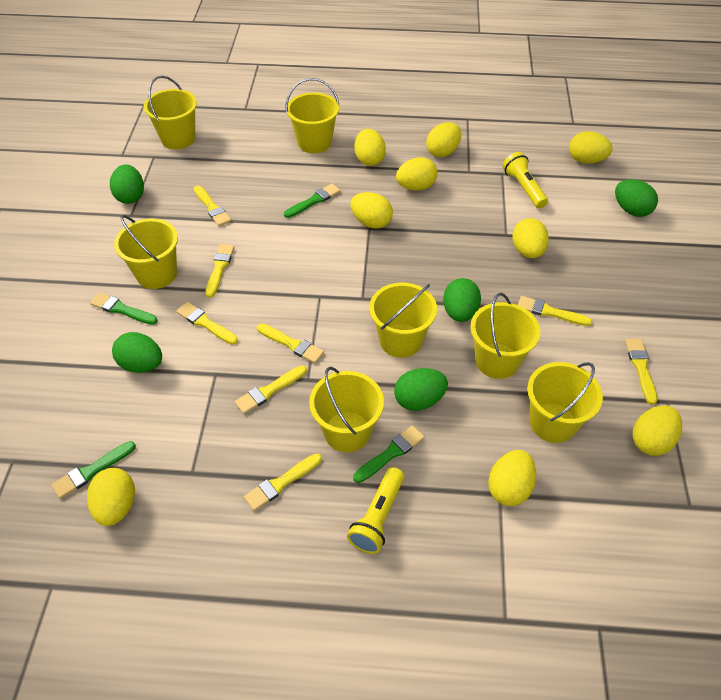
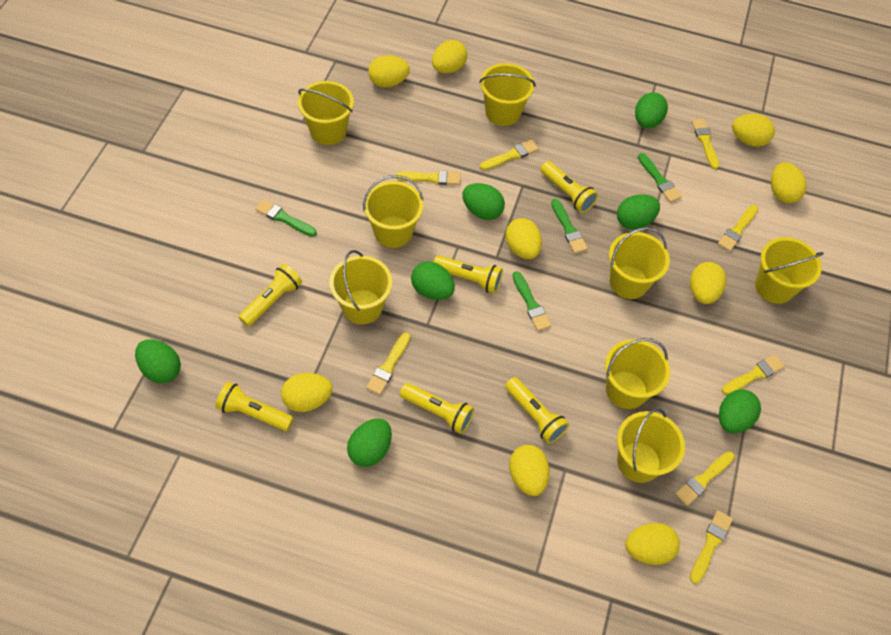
green egg: [110,165,144,204] [112,332,162,373] [394,368,448,411] [443,278,481,322] [615,179,658,217] = 5 -> [135,339,181,383] [347,418,392,467] [411,261,455,300] [462,183,505,220] [617,194,660,230] [635,92,668,128] [719,389,761,433] = 7
yellow bucket: [114,215,178,289] [144,76,197,149] [285,78,339,153] [309,367,384,452] [370,283,437,358] [470,293,540,379] [527,362,603,443] = 7 -> [298,81,354,145] [329,250,392,325] [363,175,424,248] [479,63,535,126] [605,338,670,409] [609,227,670,299] [617,408,685,483] [755,237,824,304] = 8
yellow flashlight: [347,467,404,554] [503,152,548,208] = 2 -> [216,381,294,431] [239,264,302,327] [400,383,474,434] [434,255,503,294] [505,377,569,444] [541,161,598,213] = 6

